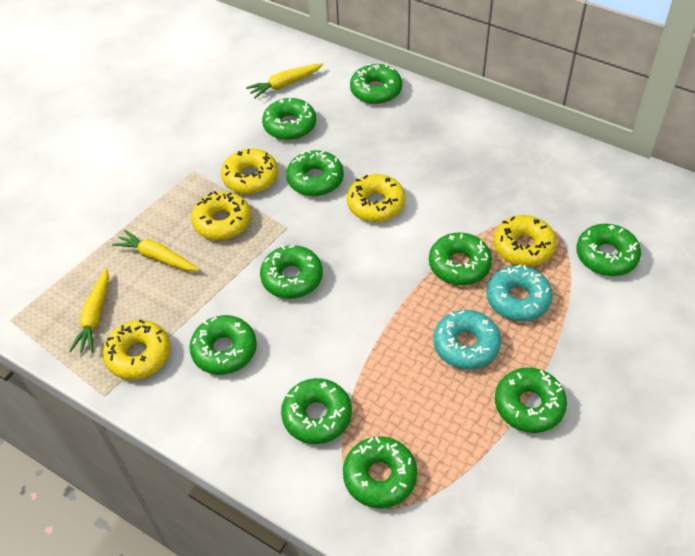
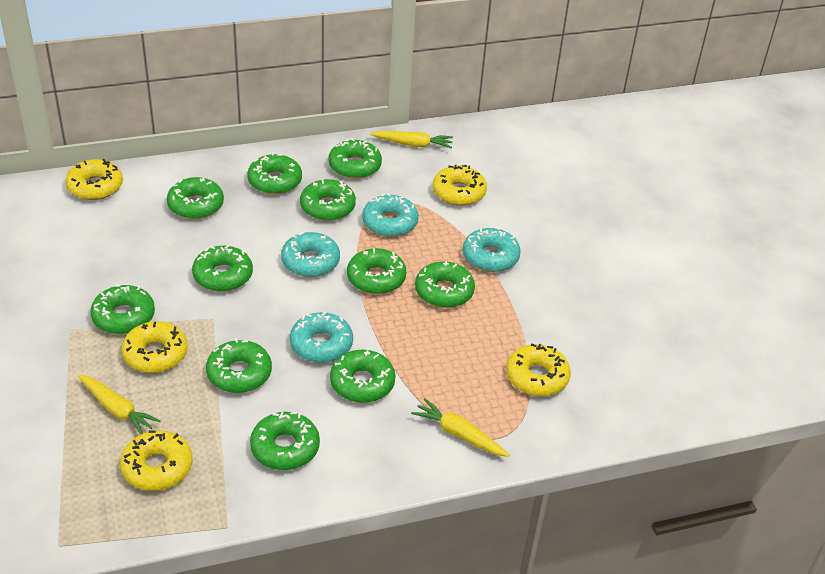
green donut: [189,315,257,375] [260,245,323,299] [262,98,316,140] [281,378,352,444] [286,150,344,196] [343,436,417,508] [350,64,402,104] [429,233,492,285] [495,367,567,433] [576,224,641,276] = 10 -> [90,285,155,334] [167,177,224,219] [192,245,253,292] [206,338,272,393] [247,152,302,194] [250,412,320,470] [300,179,356,221] [328,138,382,179] [330,350,396,403] [347,248,406,294] [415,261,475,308] = 11
turquoise donut: [433,310,501,370] [487,264,552,321] = 2 -> [281,232,340,277] [290,312,353,363] [362,193,419,237] [463,227,521,272] = 4

